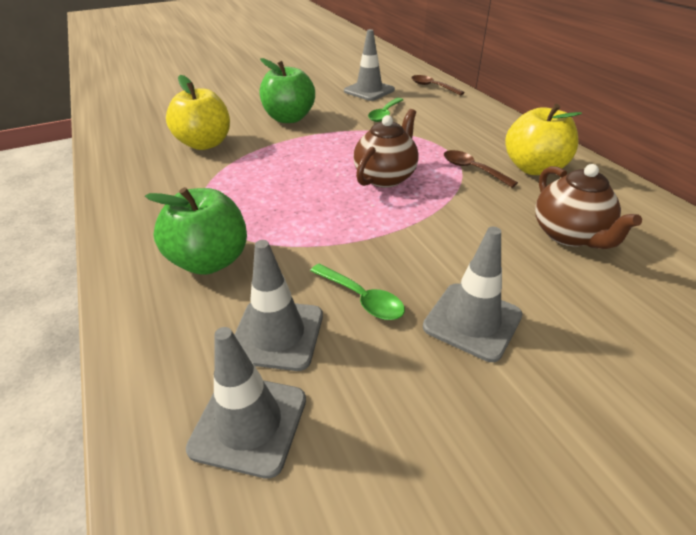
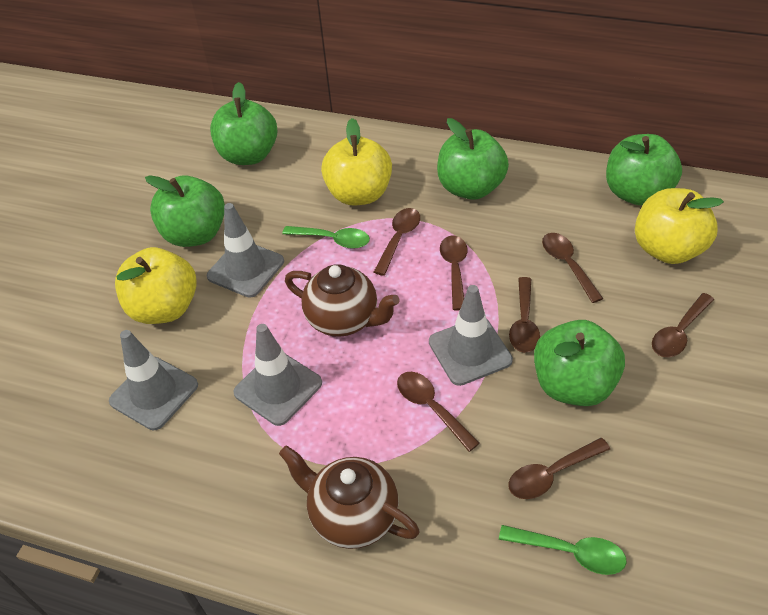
brown spoon: [411,75,465,96] [444,150,518,188] = 2 -> [374,208,420,276] [397,372,480,452] [440,235,468,311] [509,277,540,353] [509,438,610,499] [542,233,603,303] [652,293,714,357] = 7
green apple: [145,187,247,275] [260,58,315,123] = 2 -> [145,175,225,247] [210,82,278,165] [437,118,509,200] [534,320,625,406] [606,134,682,206] = 5
yellow apple: [166,75,230,150] [505,104,582,175] = 2 -> [115,247,197,324] [321,118,392,205] [635,188,724,264] = 3

